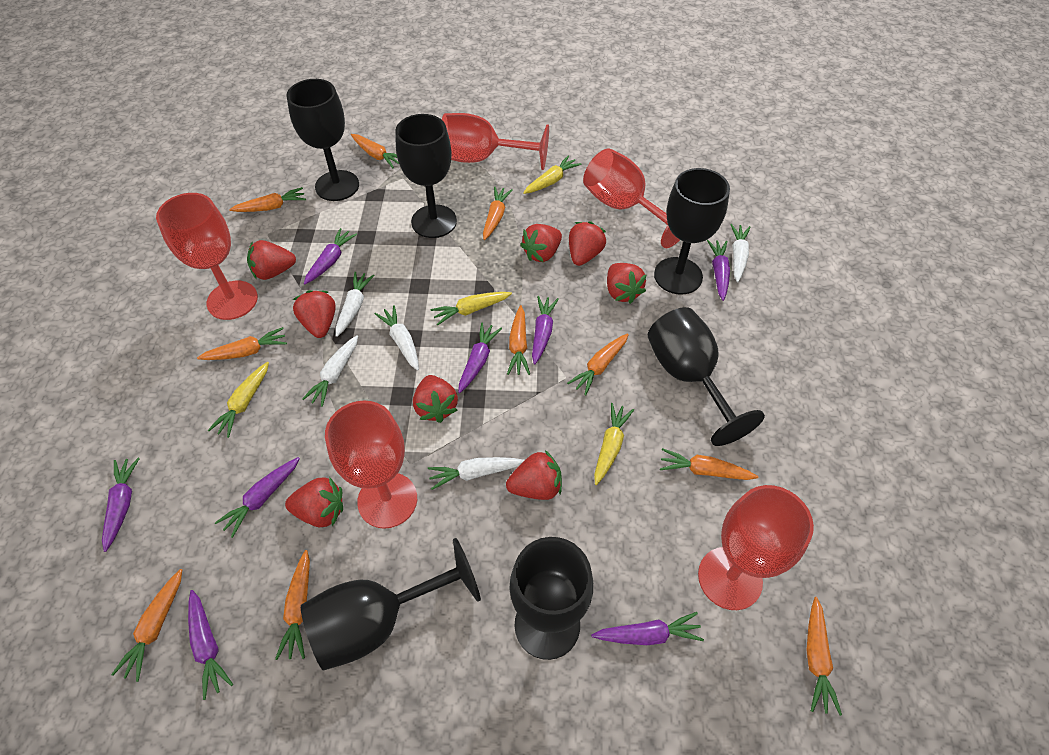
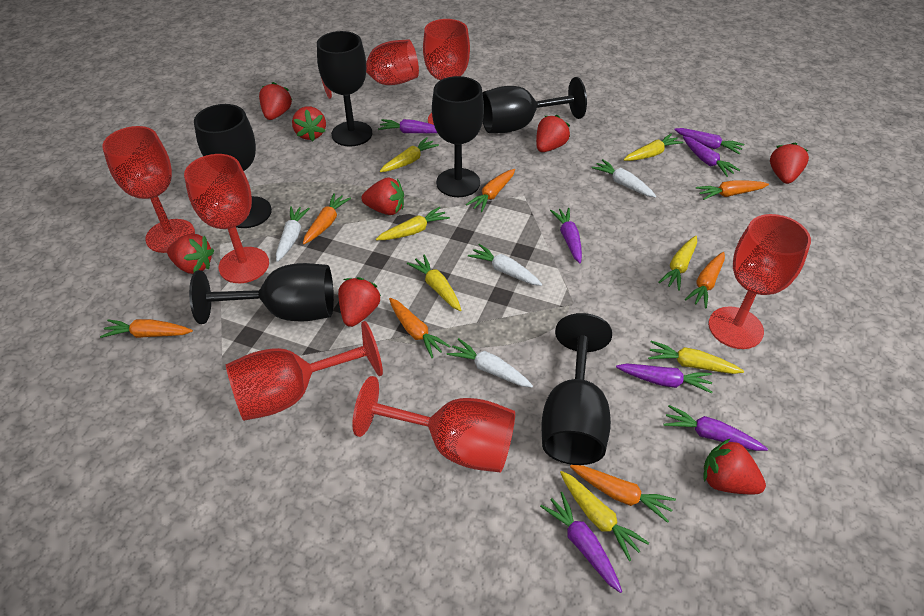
orange carrot: [111,569,182,682] [197,327,287,360] [229,187,306,212] [275,550,310,660] [351,134,399,168] [483,187,513,240] [507,305,530,375] [567,333,629,396] [660,448,758,480] [807,597,842,716] = 10 -> [100,319,193,338] [303,193,351,245] [389,298,450,358] [466,169,515,212] [570,465,676,523] [685,252,725,308] [696,180,769,200] = 7
purple carrot: [102,458,140,552] [188,590,233,700] [215,457,300,538] [304,228,357,284] [458,322,502,393] [532,296,559,364] [591,612,704,645] [707,240,730,301] = 8 -> [378,119,437,133] [540,492,622,593] [550,208,582,263] [616,364,712,394] [664,405,768,451] [674,128,744,155] [683,136,740,177] = 7
red goblet: [156,193,258,320] [325,401,417,529] [442,113,549,170] [583,148,680,248] [698,485,814,610] = 5 -> [102,126,195,253] [184,154,269,283] [226,321,383,421] [321,39,419,99] [352,376,515,473] [423,19,470,125] [708,214,811,349] = 7
white carrot: [302,335,358,407] [336,272,375,337] [375,305,419,371] [428,457,525,490] [730,224,751,282] = 5 -> [276,206,310,262] [447,338,533,388] [468,244,542,286] [591,159,656,198] = 4
yellow carrot: [208,362,269,438] [430,292,512,325] [523,155,581,194] [594,403,634,485] = 4 -> [376,207,450,240] [380,137,439,172] [407,255,461,311] [560,471,649,561] [623,133,683,161] [648,341,744,374] [659,236,697,291] = 7

